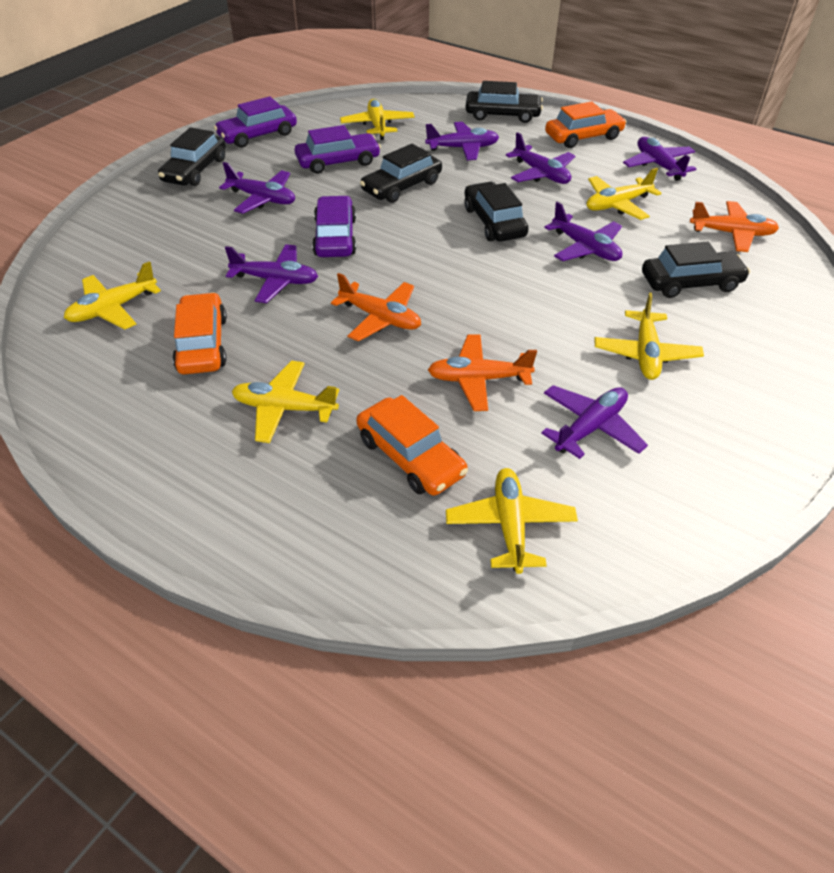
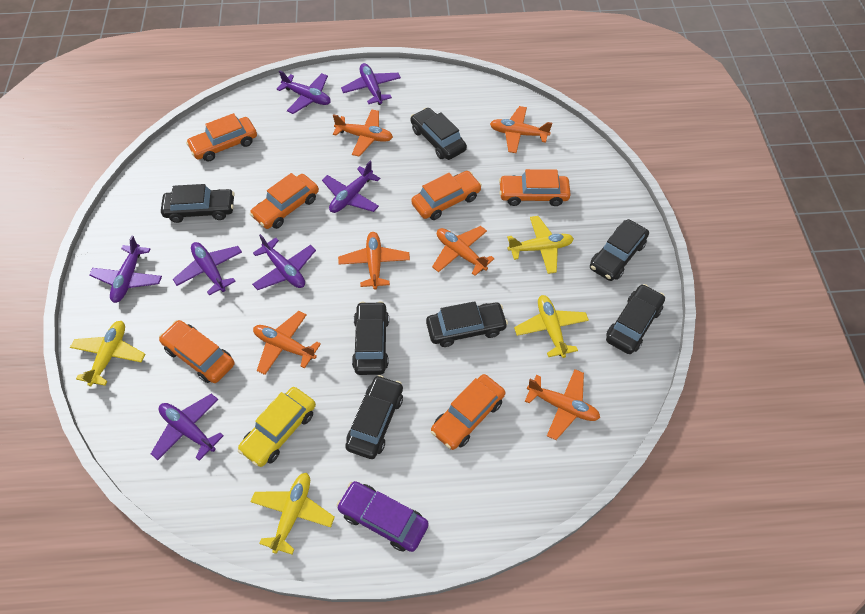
black car: [158,127,226,186] [360,144,442,203] [465,181,529,242] [466,81,543,123] [642,242,750,298] = 5 -> [161,184,235,223] [345,375,403,459] [352,301,389,375] [411,108,467,160] [426,301,508,347] [590,219,649,281] [606,284,665,354] = 7
orange car: [172,292,227,374] [356,395,468,496] [545,102,627,148] = 3 -> [159,320,234,383] [186,113,257,161] [250,173,319,229] [411,171,482,220] [431,374,505,450] [499,169,571,206] = 6
orange plane: [331,273,421,341] [428,335,537,411] [690,201,779,252] = 3 -> [253,311,321,375] [333,109,393,157] [338,232,410,290] [432,226,494,276] [490,106,552,153] [525,369,600,440] = 6
purple car: [214,96,297,148] [295,125,381,174] [312,196,356,257] = 3 -> [337,481,429,552] = 1
yellow car: none = 0 -> [238,387,316,467] = 1
yellow plane: [64,261,161,330] [232,361,339,443] [340,99,415,140] [446,468,578,574] [587,168,661,220] [594,293,704,380] = 6 -> [70,321,145,386] [250,473,335,554] [507,216,574,274] [514,295,589,358] = 4

